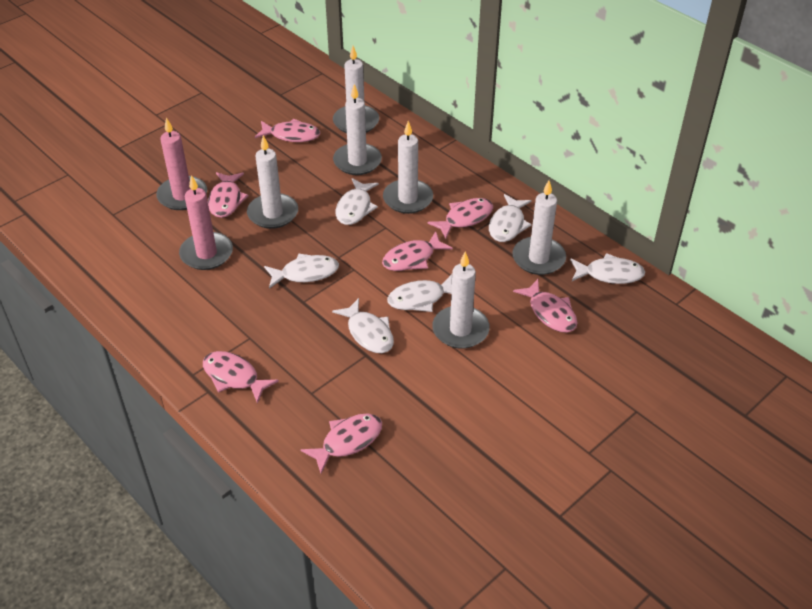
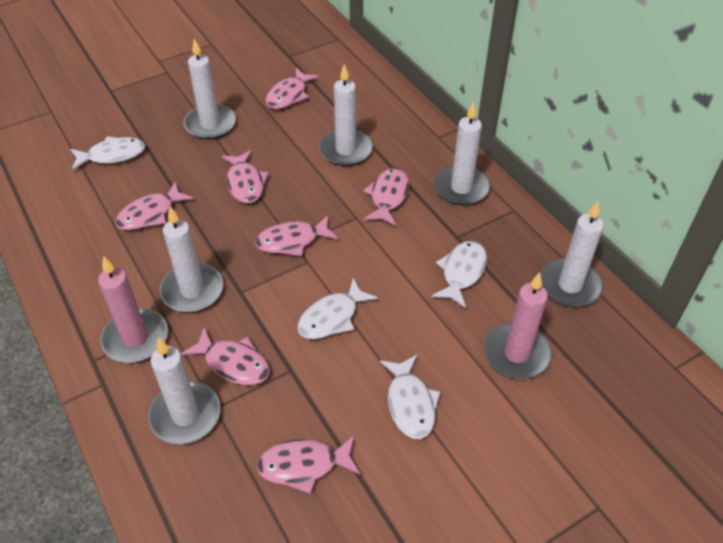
white fish: [264,254,339,289] [332,298,394,353] [336,178,379,225] [387,274,452,312] [489,194,532,242] [570,253,645,284] = 6 -> [70,136,145,170] [298,278,378,339] [380,355,441,439] [432,241,487,308] = 4

